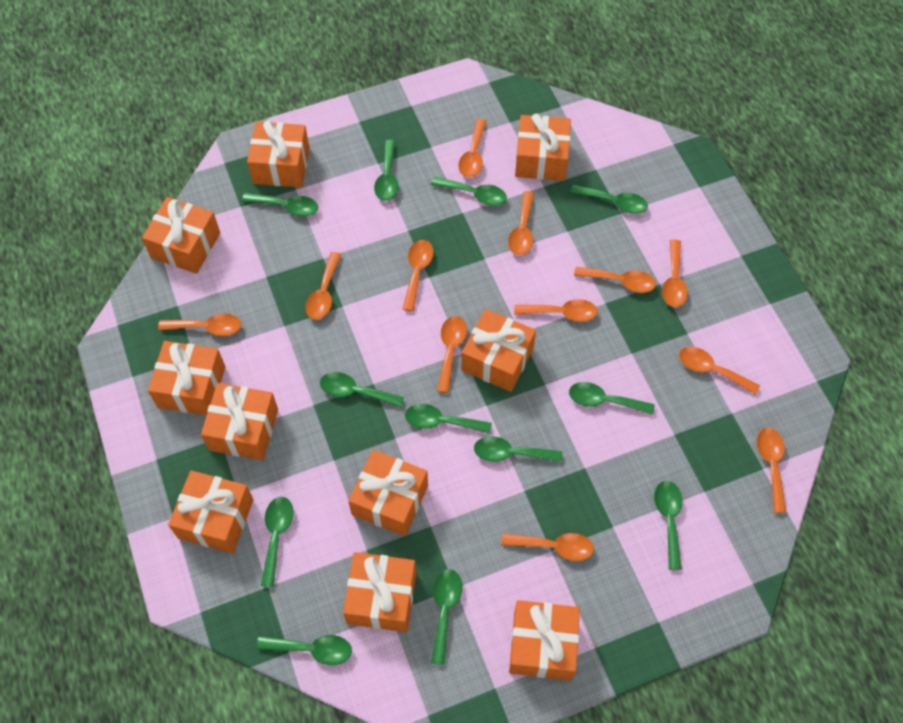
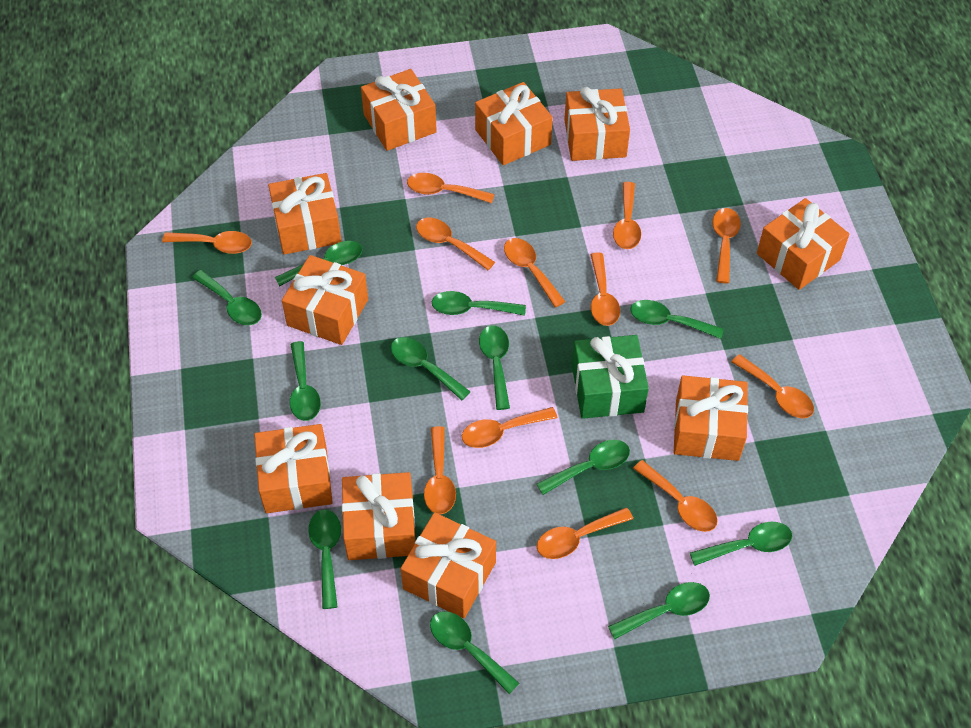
green gift: none = 0 -> [572,335,649,419] = 1

